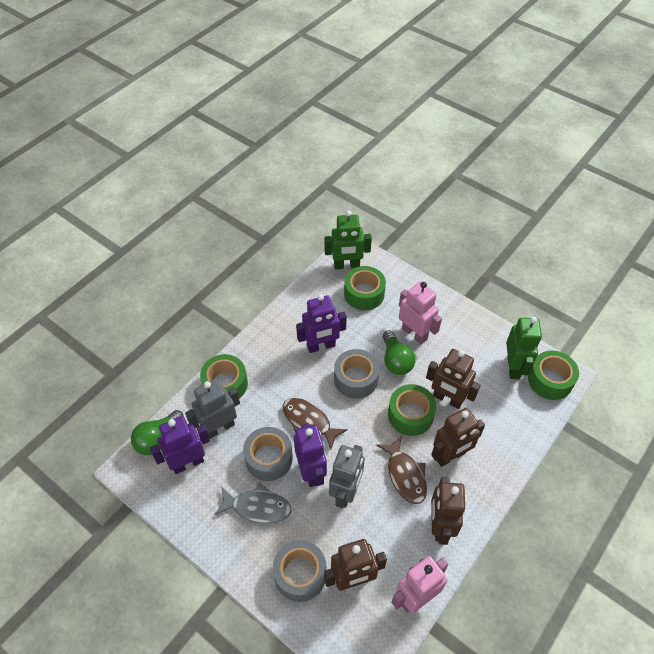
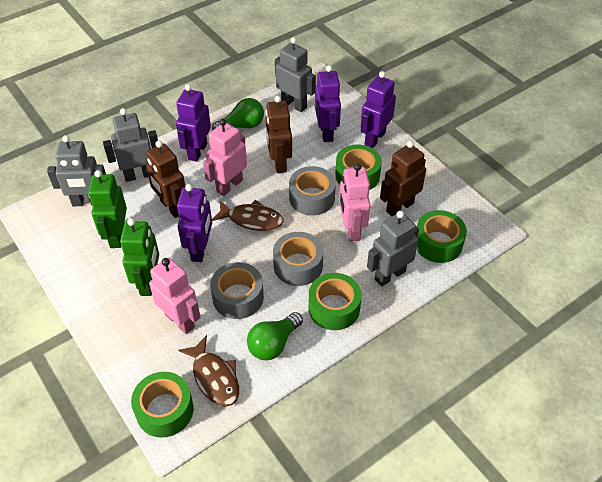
brown robot: [324,539,387,591] [426,349,480,409] [431,408,485,467] [431,477,465,545] = 4 -> [146,141,185,218] [266,96,292,173] [380,141,426,216] = 3
grey fish: [215,483,291,524] = 1 -> none = 0
grey robot: [185,379,240,439] [329,445,365,508] = 2 -> [47,135,106,206] [103,108,158,182] [275,37,316,112] [367,211,419,286] = 4
pink robot: [391,556,448,613] [399,282,442,344] = 2 -> [149,257,201,334] [203,119,247,196] [339,163,370,242] = 3
purple robot: [150,416,210,474] [294,423,327,487] [296,294,347,353] = 3 -> [176,84,211,162] [177,184,212,262] [315,65,341,142] [361,71,396,148] = 4

